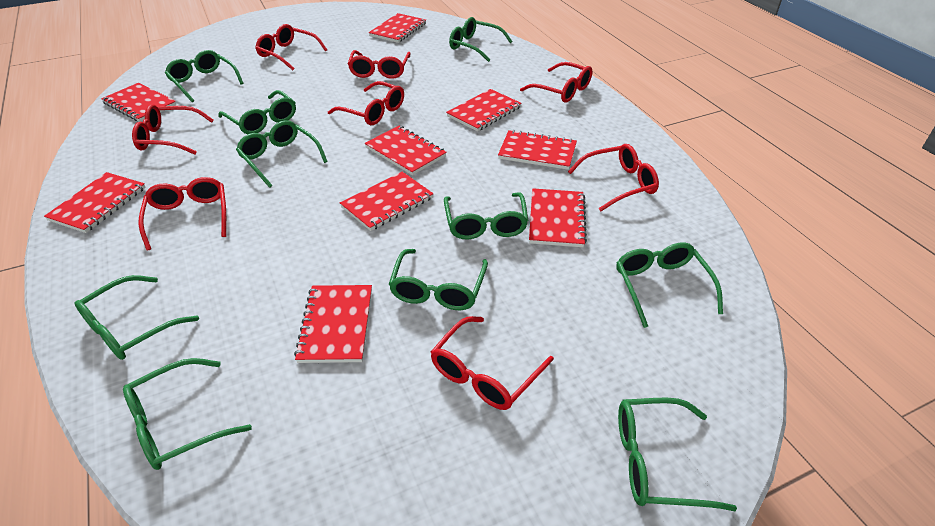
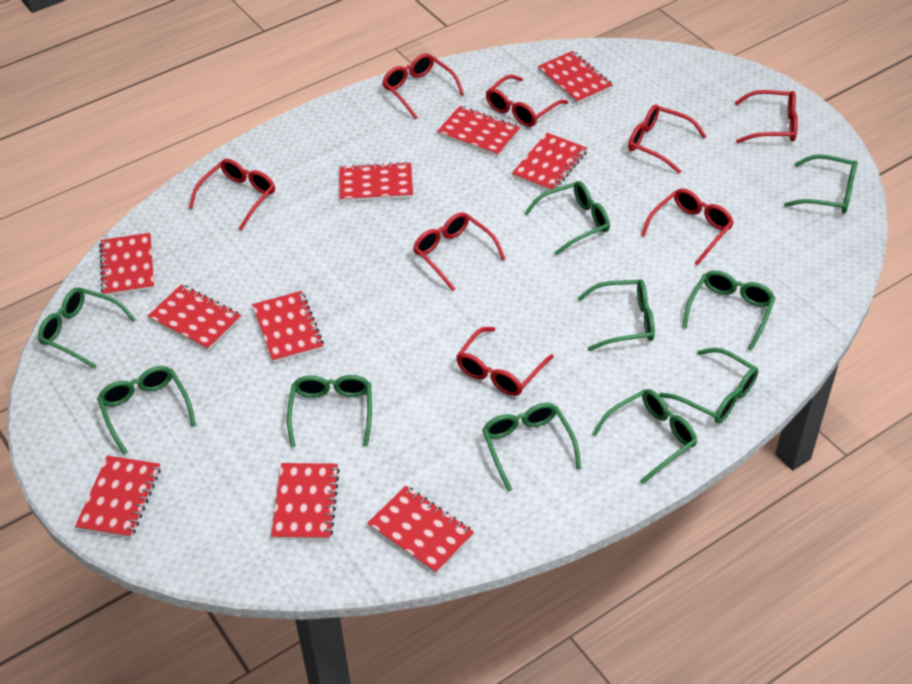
red notebook: [44,172,146,233] [101,83,176,122] [294,285,372,363] [340,172,433,231] [365,126,447,175] [369,13,426,43] [446,89,521,132] [498,130,577,170] [529,188,587,247] = 9 -> [75,456,161,538] [99,233,154,296] [148,284,241,351] [252,291,324,363] [271,463,340,540] [339,162,413,202] [367,486,474,574] [437,106,520,157] [512,133,587,191] [538,51,613,104] = 10

